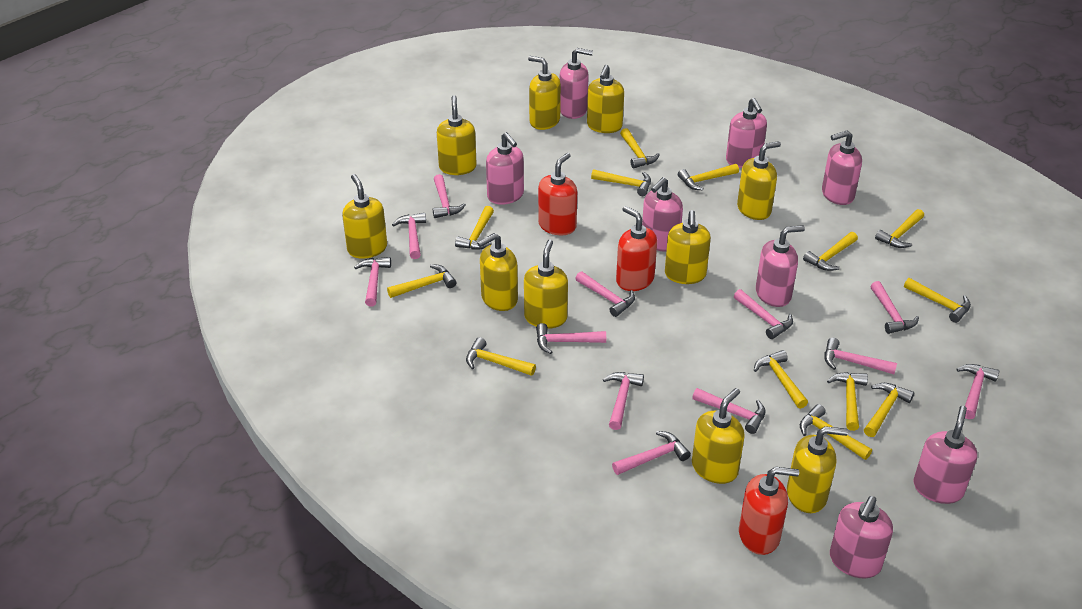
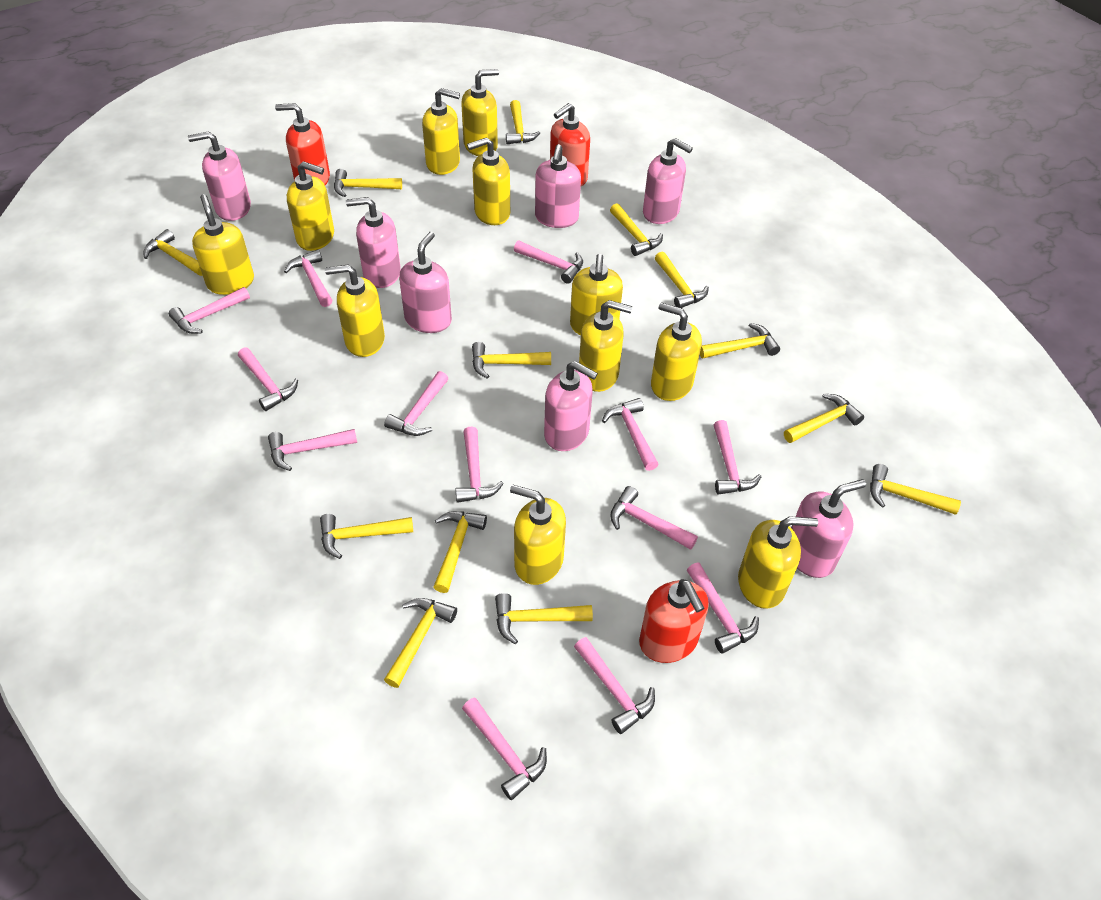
pink hammer: [354,257,391,307] [392,213,426,259] [433,174,466,218] [536,323,606,354] [575,271,635,317] [603,372,644,430] [612,431,691,475] [692,388,765,434] [734,289,793,339] [824,338,897,374] [871,281,919,334] [956,364,999,419] = 12 -> [169,287,250,334] [238,348,298,411] [268,429,357,471] [284,250,332,307] [384,371,449,436] [455,426,504,503] [462,697,547,800] [514,241,583,284] [574,637,655,734] [602,398,659,471] [610,486,698,550] [687,563,759,654] [714,420,761,495] = 13
pink soap dispenser: [486,132,524,205] [560,48,593,119] [642,177,683,252] [726,98,767,168] [756,225,805,307] [822,130,862,205] [830,496,893,579] [914,406,977,504] = 8 -> [188,131,251,221] [346,197,401,288] [399,232,452,333] [535,144,581,228] [544,361,598,451] [643,138,693,224] [791,479,866,578] = 7
yellow soap dispenser: [342,174,387,259] [437,95,477,175] [477,233,518,311] [524,240,568,329] [528,56,561,130] [587,65,624,133] [665,210,711,284] [692,388,745,484] [737,141,781,220] [787,426,848,513] = 10 -> [192,194,254,295] [287,161,334,251] [325,265,385,357] [422,88,460,175] [461,69,499,156] [467,137,510,225] [510,485,566,585] [570,254,623,335] [579,300,633,392] [651,302,702,401] [738,516,818,609] = 11

